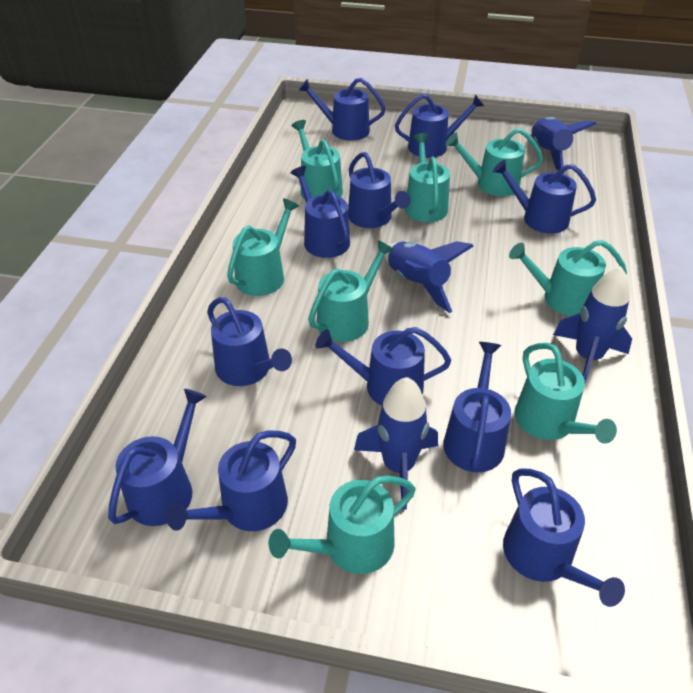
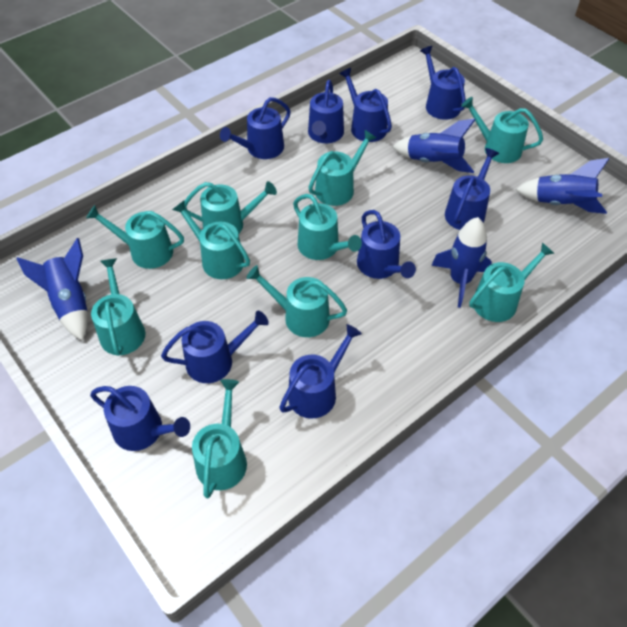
blue watering can: [108,389,207,526] [166,430,296,531] [207,297,292,386] [290,166,350,258] [299,78,386,141] [316,327,451,406] [348,152,411,228] [395,94,484,158] [443,342,511,472] [493,160,596,234] [503,468,625,607] = 11 -> [90,386,190,451] [161,311,269,383] [220,97,291,159] [279,324,362,418] [308,80,344,143] [339,68,392,142] [357,210,416,279] [420,46,466,120] [445,148,499,230] = 9
turquoise watering can: [227,198,299,296] [269,475,416,574] [291,120,343,199] [308,240,394,342] [405,133,450,222] [446,128,543,196] [509,240,627,316] [515,343,617,444] = 8 -> [86,205,184,269] [91,258,145,356] [172,201,250,279] [184,181,277,234] [192,379,247,498] [246,265,347,337] [293,194,362,260] [308,130,376,206] [461,97,543,163] [469,242,555,322] = 10

